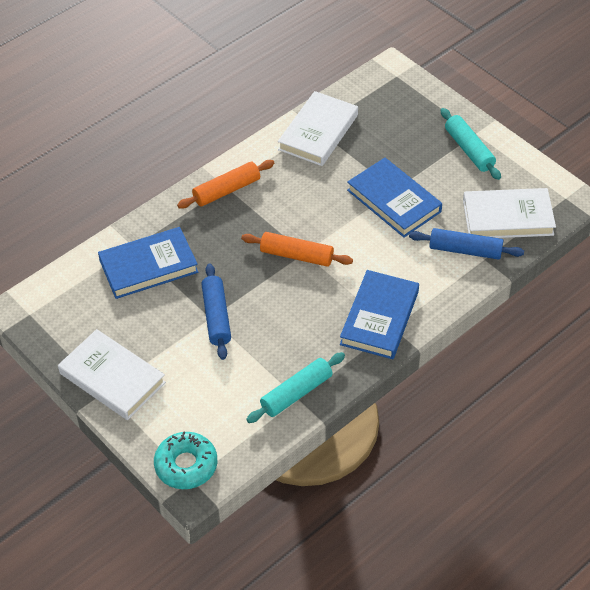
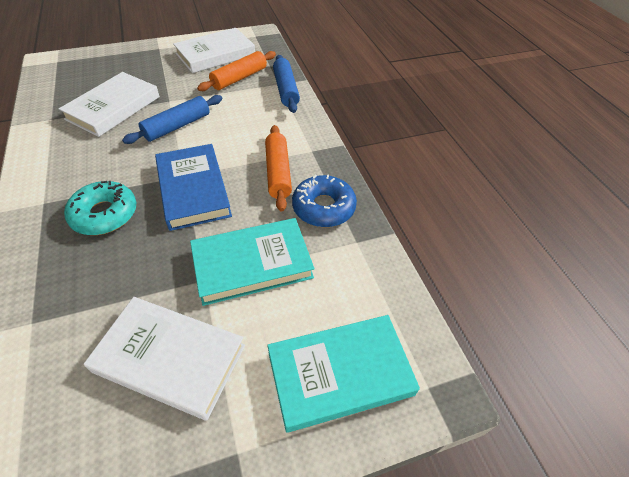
blue book: [98,227,198,299] [340,270,419,359] [347,158,442,238] = 3 -> [155,144,232,231] = 1
blue donut: none = 0 -> [292,174,357,227] = 1
turquoise book: none = 0 -> [190,218,314,306] [267,315,420,433] = 2
turquoise rolling pin: [246,352,345,423] [440,108,501,180] = 2 -> none = 0

